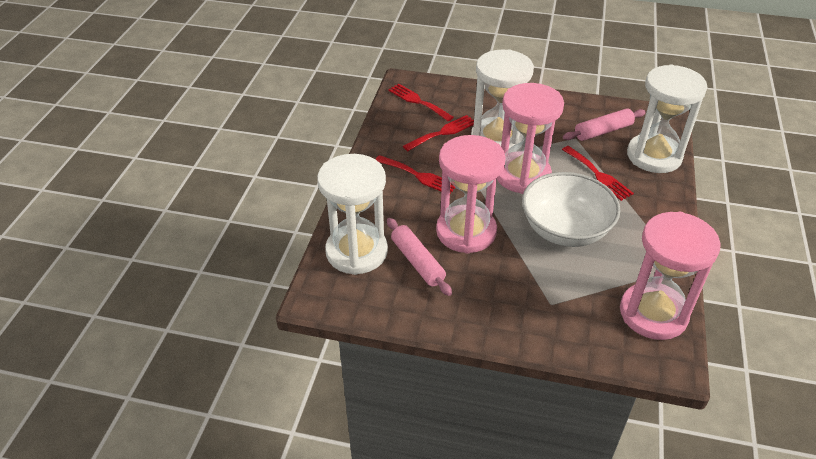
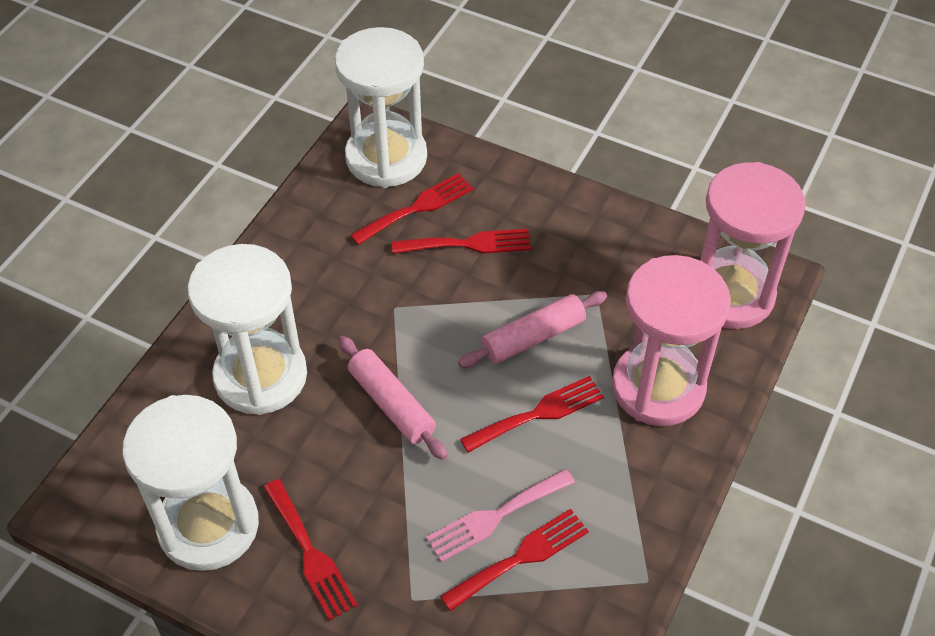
pink fork: none = 0 -> [426,469,575,562] = 1
pink hourglass: [436,135,506,254] [497,83,564,194] [620,212,721,340] = 3 -> [612,255,731,426] [700,162,806,329] = 2
red fork: [375,155,455,194] [388,84,454,121] [403,115,474,151] [562,146,634,201] = 4 -> [263,479,358,621] [350,173,473,245] [392,229,531,254] [440,509,589,611] [460,376,604,453] = 5
white bowl: [522,172,620,247] = 1 -> none = 0

